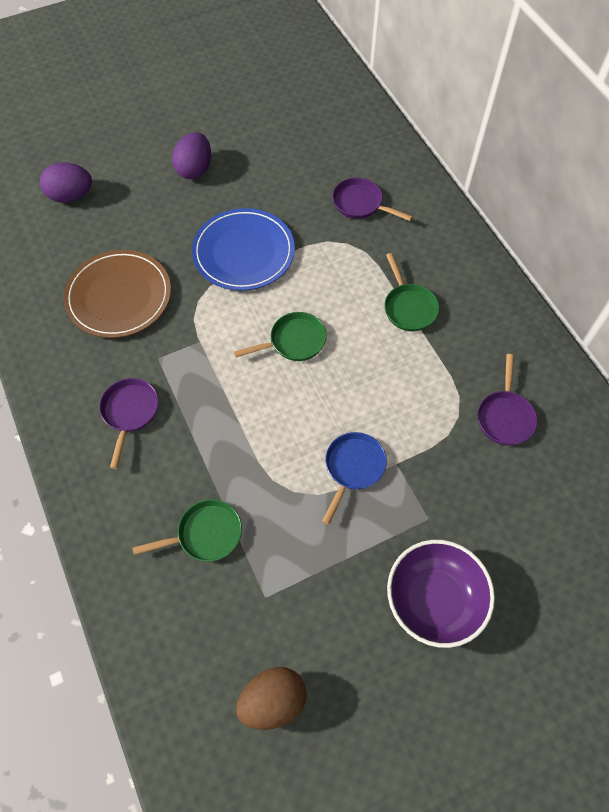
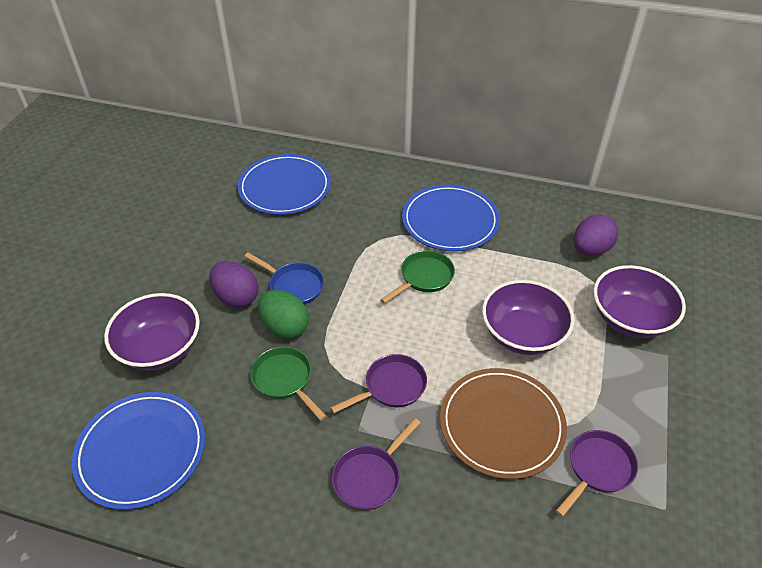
blue plate: [192,208,295,291] = 1 -> [72,392,205,510] [238,154,331,215] [402,184,500,252] = 3
brown egg: [236,667,306,730] = 1 -> none = 0
green egg: none = 0 -> [258,290,309,339] = 1
green pan: [133,499,242,562] [234,312,327,361] [384,253,439,331] = 3 -> [250,346,326,421] [380,250,455,304] = 2
purple bowl: [387,540,495,648] = 1 -> [104,293,200,370] [482,280,574,355] [593,265,686,338] = 3

